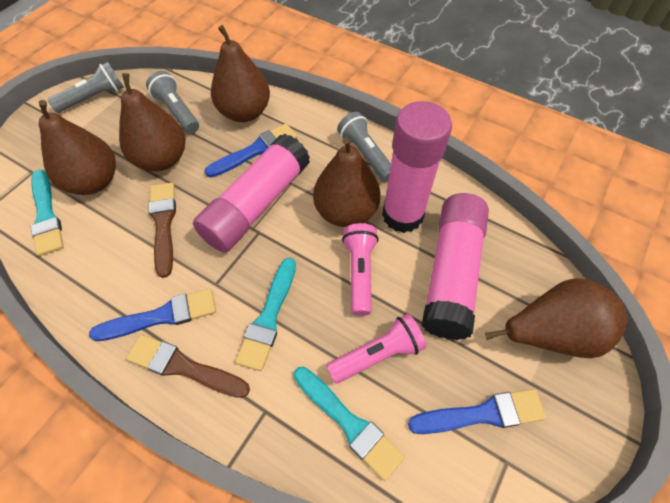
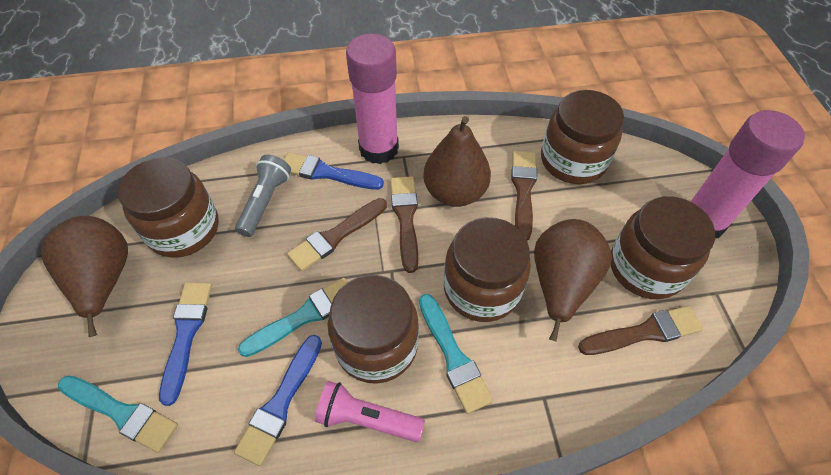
brown brush: [126,334,250,398] [149,182,176,278] = 2 -> [287,198,387,272] [390,176,418,273] [511,151,537,241] [578,306,703,355] = 4
brown jar: none = 0 -> [118,157,219,258] [328,275,419,384] [444,217,531,322] [541,90,624,184] [611,196,715,299] = 5
brown pear: [39,100,116,195] [119,73,186,171] [211,25,270,122] [313,137,381,227] [485,278,627,358] = 5 -> [41,216,128,337] [423,116,491,207] [534,219,612,342] = 3
grey flashlight: [47,62,124,113] [146,71,199,133] [337,112,391,182] = 3 -> [235,154,291,237] = 1
pink flashlight: [326,314,426,384] [342,223,379,316] = 2 -> [315,381,425,442] = 1
pink glue stick: [193,134,310,252] [382,101,452,233] [421,193,489,340] = 3 -> [346,33,399,164] [691,110,805,238] = 2

